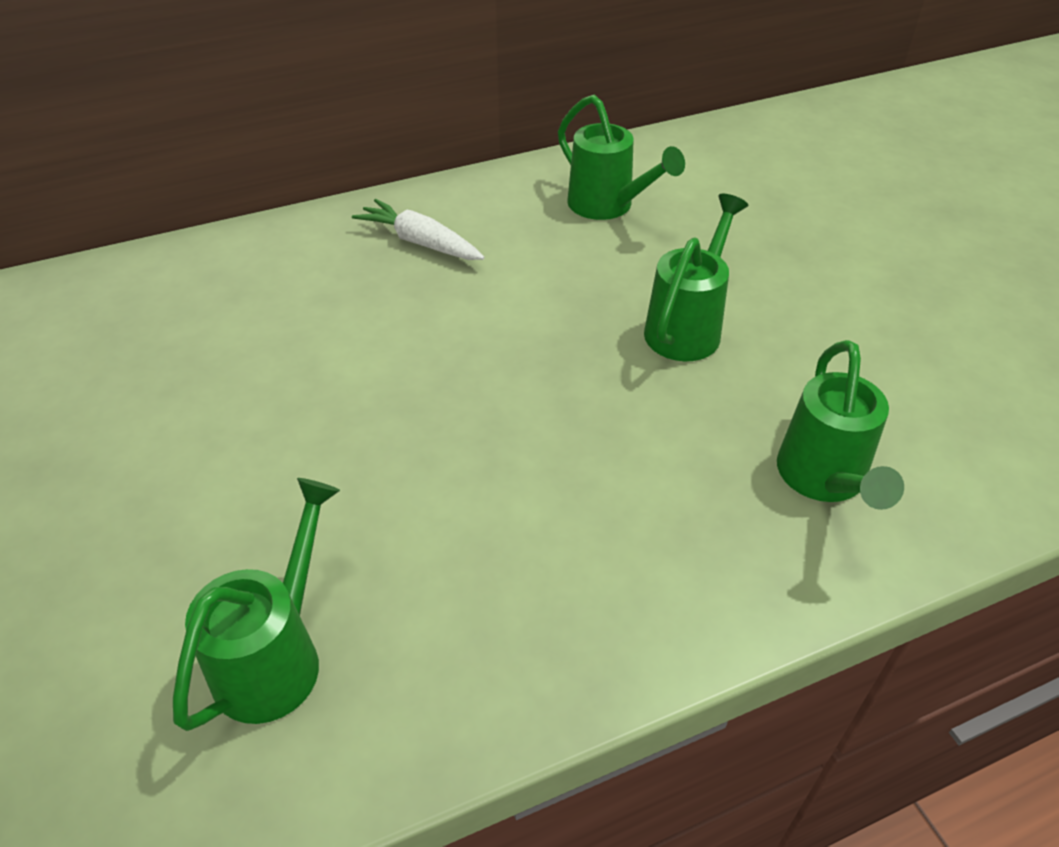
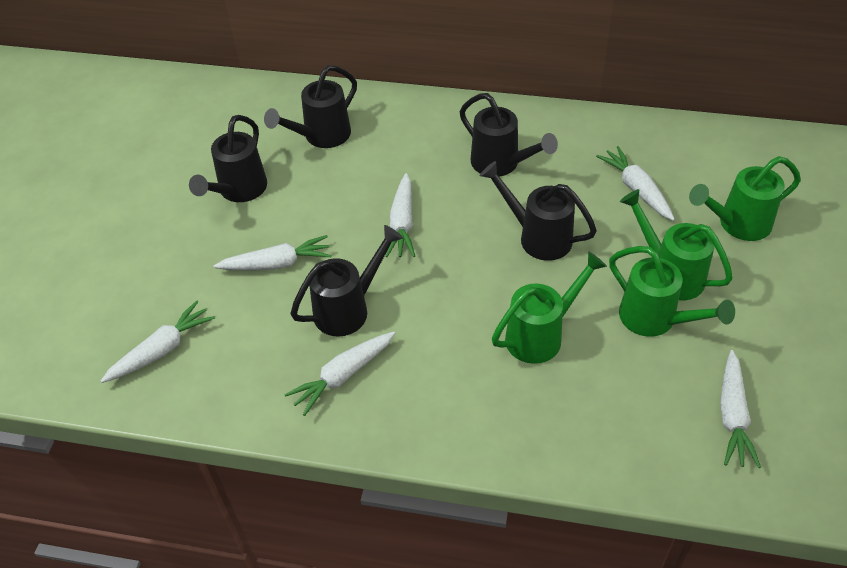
black watering can: none = 0 -> [189,115,267,202] [264,65,357,148] [291,225,403,337] [460,93,558,177] [480,161,597,261] = 5
white carrot: [352,199,484,260] = 1 -> [101,301,215,383] [214,235,332,271] [284,331,395,416] [385,173,415,257] [596,146,675,221] [720,350,761,468] = 6

